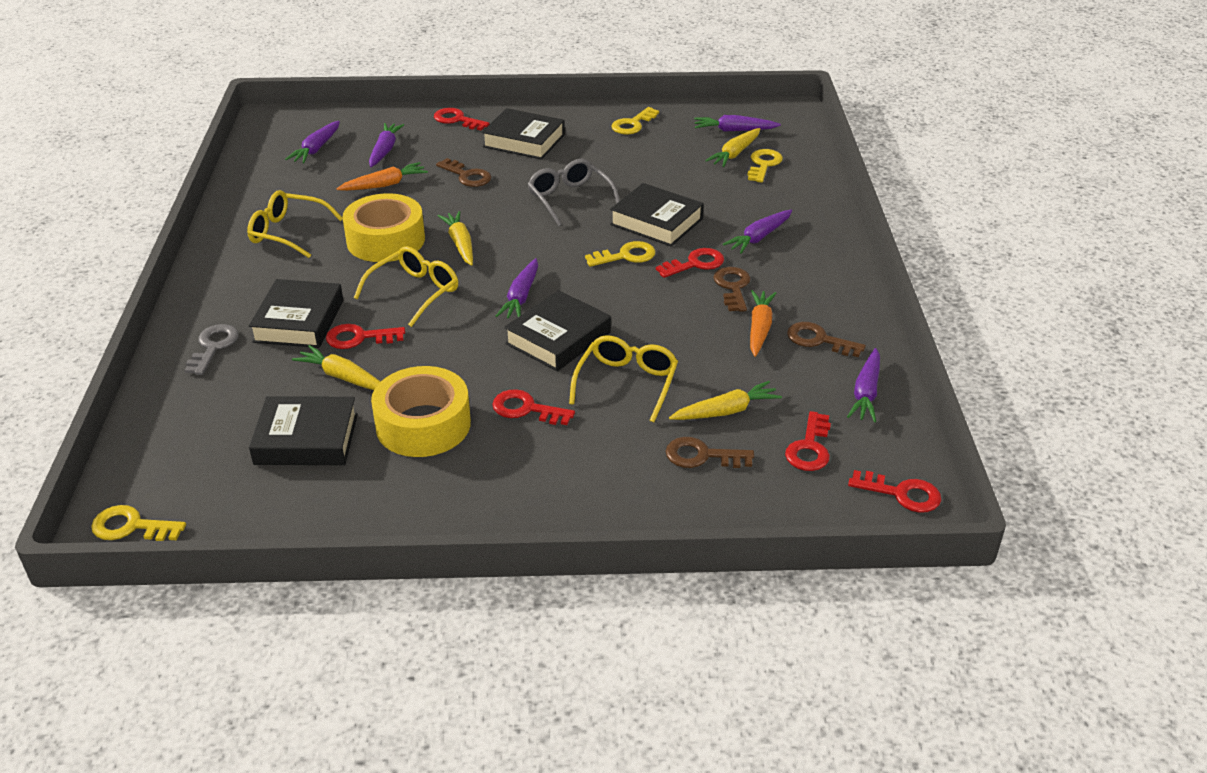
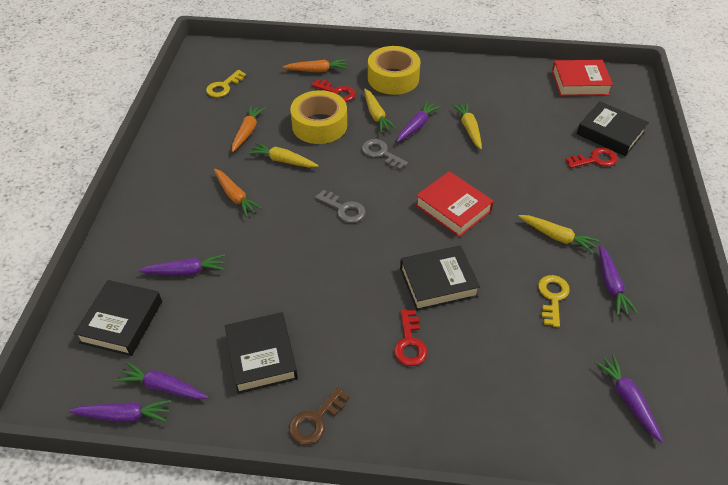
black book: [249,279,343,348] [249,397,358,465] [482,108,565,159] [504,290,611,371] [610,183,704,246] = 5 -> [74,280,162,356] [225,312,298,394] [400,246,480,311] [577,101,649,156] = 4
brown key: [436,158,491,187] [666,437,754,468] [713,267,751,312] [787,322,866,357] = 4 -> [289,387,349,445] = 1
grey glasses: [528,159,620,226] = 1 -> none = 0
grey key: [185,324,239,375] = 1 -> [315,190,366,223] [362,139,408,170] = 2
orange carrot: [336,162,428,191] [750,290,776,357] = 2 -> [214,169,262,217] [232,105,266,152] [283,59,348,72] = 3
red book: none = 0 -> [415,171,494,237] [552,60,613,96] = 2
red key: [326,324,405,349] [434,108,489,130] [492,389,575,425] [656,248,724,278] [785,411,831,471] [848,470,941,513] = 6 -> [311,79,356,102] [394,309,428,366] [566,148,617,168] = 3
yellow glasses: [247,190,343,258] [354,246,458,327] [569,335,678,422] = 3 -> none = 0
yellow key: [91,505,186,541] [585,241,656,267] [611,107,659,135] [747,149,783,183] = 4 -> [206,70,246,97] [538,275,570,327] = 2

